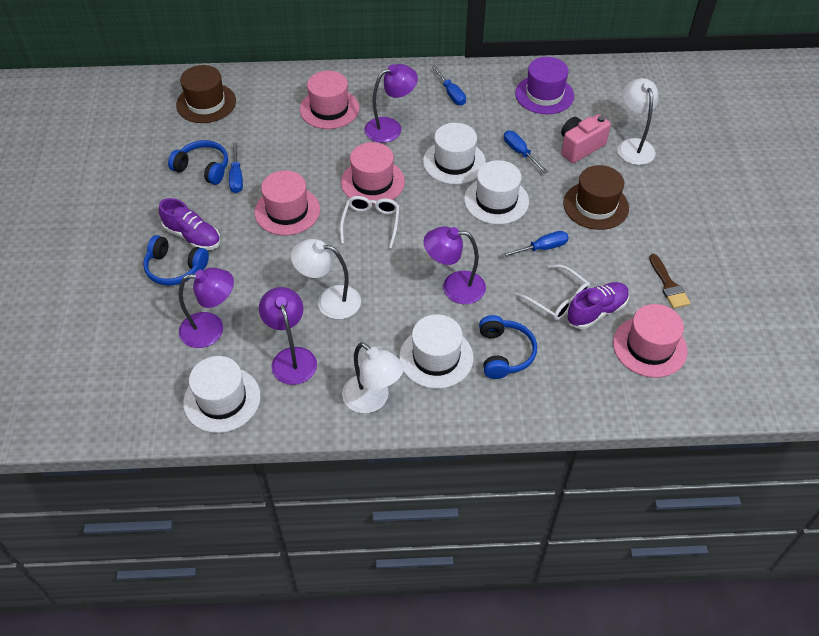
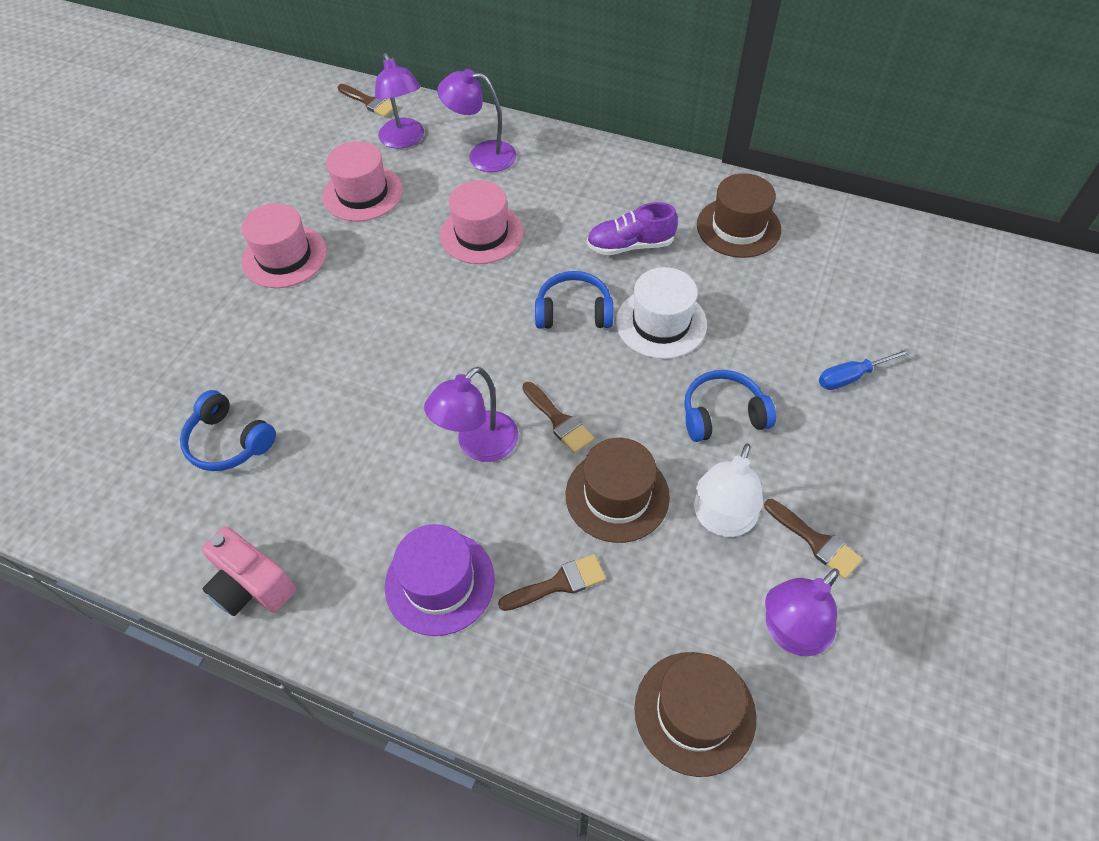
blue screwdriver: [229,143,243,193] [432,66,466,105] [501,231,569,258] [504,130,548,173] = 4 -> [819,348,911,390] = 1
brown brush: [649,254,690,309] = 1 -> [338,84,398,117] [498,554,606,611] [522,382,594,453] [764,499,862,579] = 4
brown hat: [176,65,236,123] [563,165,629,230] = 2 -> [566,438,670,543] [634,652,756,777] [697,173,781,258] = 3
pink hat: [254,171,320,235] [300,71,359,129] [341,142,405,205] [613,304,688,378] = 4 -> [242,203,327,288] [323,141,403,221] [440,180,523,264] = 3
purple shoe: [159,198,220,250] [566,282,629,329] = 2 -> [587,202,678,255] = 1
white glasses: [340,196,400,249] [515,264,590,321] = 2 -> none = 0
white hat: [183,356,261,433] [399,314,474,389] [423,123,486,184] [464,160,529,225] = 4 -> [616,267,707,359] = 1
white lamp: [291,239,361,319] [342,342,404,413] [617,78,659,165] = 3 -> [694,443,763,537] = 1

